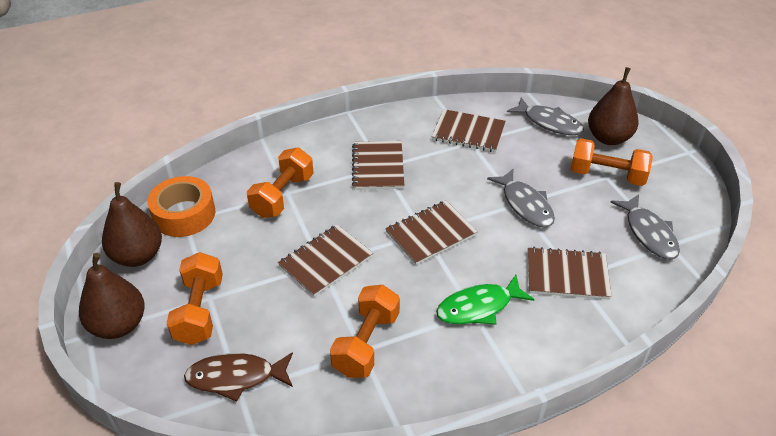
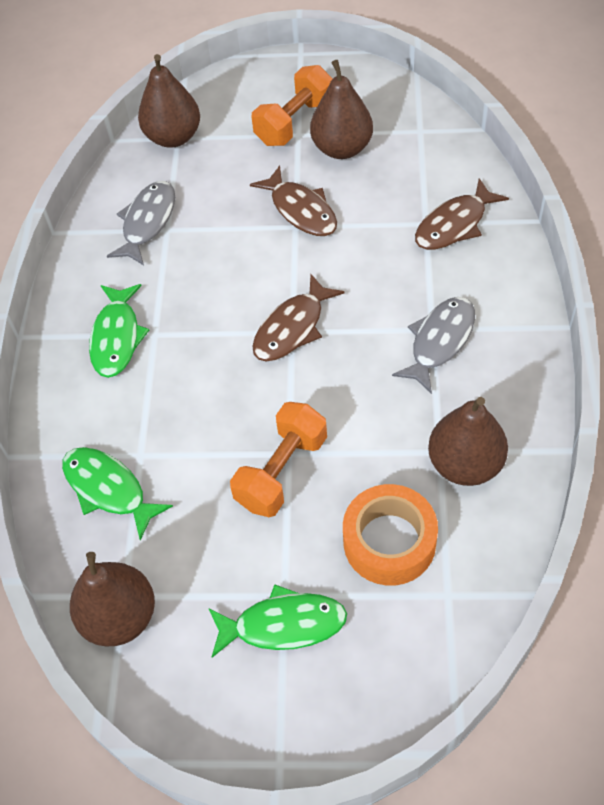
brown fish: [184,352,293,402] = 1 -> [250,166,337,236] [252,274,345,361] [415,178,509,250] = 3
brown notebook: [278,224,373,297] [352,141,404,190] [385,200,478,265] [432,109,506,152] [528,247,612,300] = 5 -> none = 0
brown pear: [79,253,145,339] [102,182,162,267] [588,67,639,145] = 3 -> [70,552,155,646] [138,54,200,148] [310,60,373,159] [428,397,508,486] = 4
green fish: [436,275,534,325] = 1 -> [62,447,173,540] [89,284,149,378] [208,584,347,658] = 3
grey fish: [487,169,555,227] [507,98,584,135] [610,194,680,259] = 3 -> [107,181,175,265] [392,297,475,394] = 2
orange dumbbell: [167,252,223,345] [247,147,314,218] [330,285,400,378] [571,138,653,186] = 4 -> [230,402,327,517] [252,65,332,146] = 2

